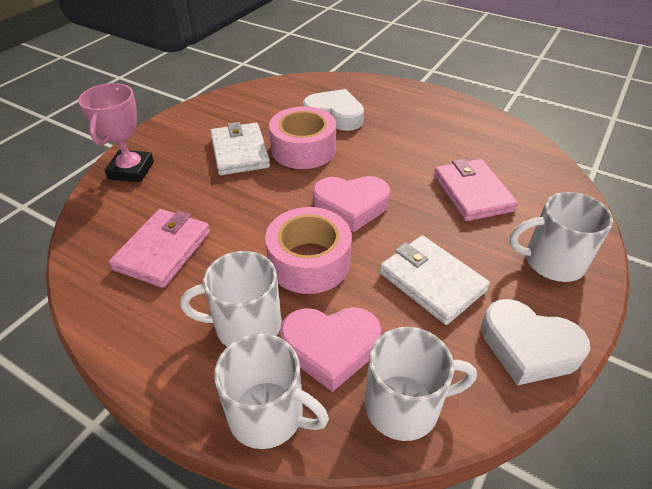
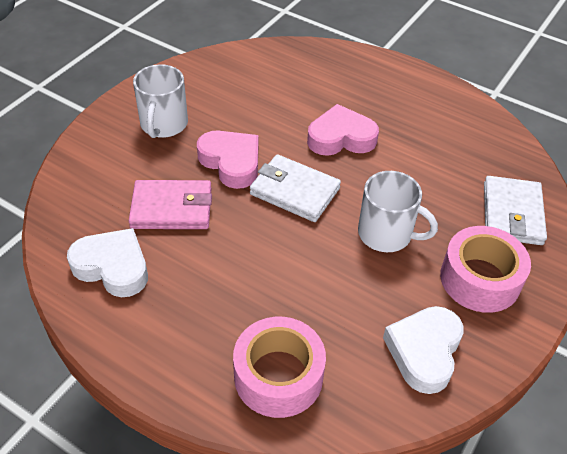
pink trophy: [78,83,154,182] = 1 -> none = 0
pink wallet: [109,209,210,288] [434,159,518,221] = 2 -> [129,180,212,229] = 1
white mug: [180,251,281,347] [214,334,329,449] [365,327,477,441] [509,192,613,282] = 4 -> [133,64,188,138] [358,171,438,252] = 2

